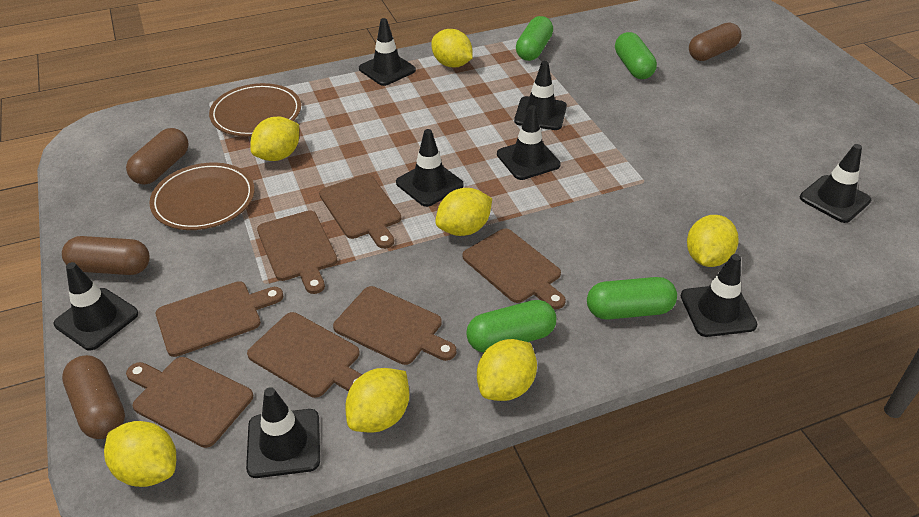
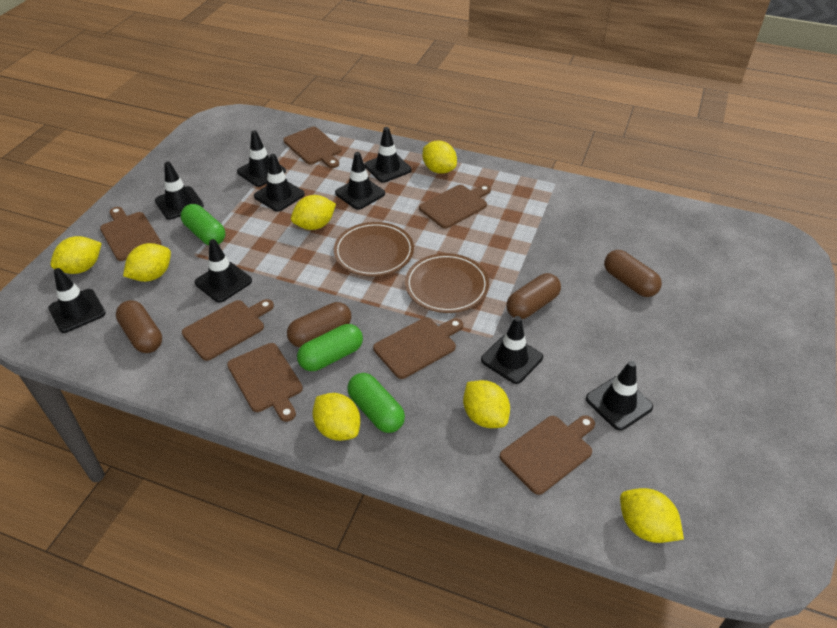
black traffic cone: [54,262,138,350] [246,387,320,478] [359,18,416,86] [396,129,464,207] [497,105,561,180] [514,61,567,130] [681,254,758,337] [800,144,871,223] = 8 -> [48,268,105,333] [155,162,204,220] [194,239,252,303] [237,130,286,187] [254,154,305,212] [335,152,385,210] [364,127,412,183] [481,316,543,384] [586,361,653,431] = 9
green capsule: [466,300,556,353] [516,16,553,61] [587,277,677,320] [615,32,657,79] = 4 -> [181,204,225,245] [297,324,363,371] [347,373,405,433] = 3

